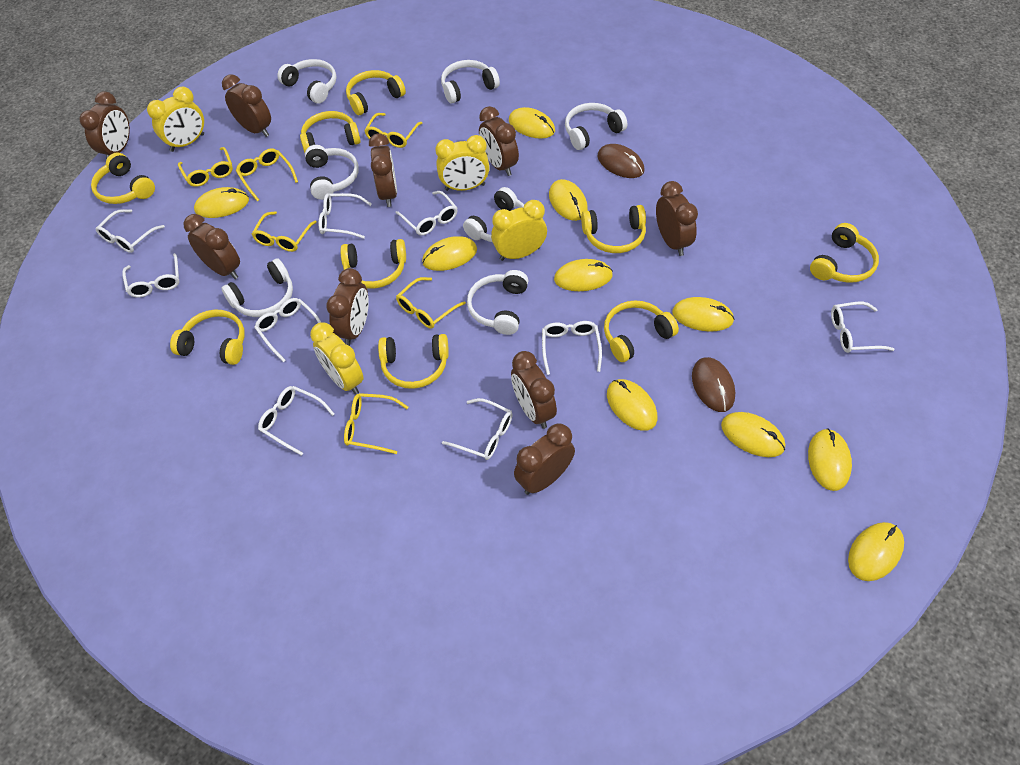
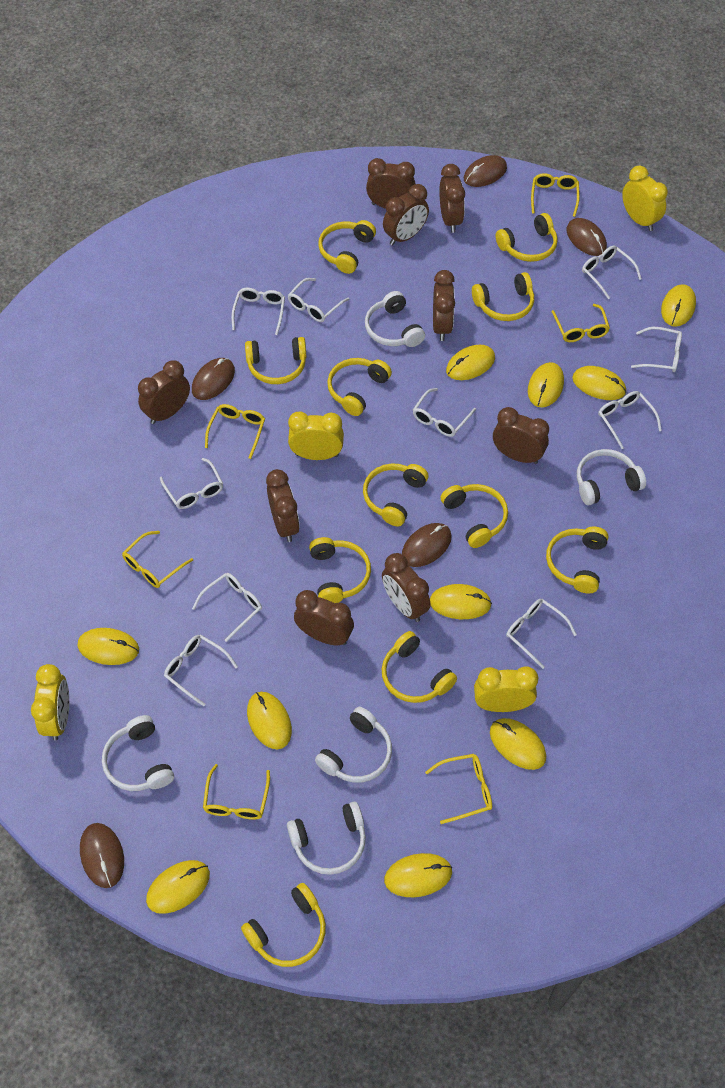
brown mouse: [597,144,644,178] [692,357,735,412] = 2 -> [80,823,124,888] [192,358,235,400] [402,523,452,567] [463,155,507,187] [566,218,607,256] = 5
white glasses: [95,209,165,253] [122,253,180,297] [254,298,322,362] [258,386,334,456] [319,193,372,239] [396,191,457,236] [442,398,513,460] [542,321,602,375] [831,302,895,353] = 9 -> [160,458,223,509] [164,635,238,706] [192,573,262,642] [231,288,285,335] [288,278,349,322] [413,388,476,437] [506,599,577,669] [582,246,642,299] [598,391,662,449] [631,327,682,372] = 10
white headphones: [222,258,293,317] [277,59,336,104] [305,145,359,200] [441,60,500,103] [463,187,524,242] [467,270,528,335] [565,103,627,150] = 7 -> [102,715,174,791] [287,802,366,875] [315,707,392,783] [365,291,425,347] [577,449,646,505] = 5
yellow headphones: [91,153,155,204] [170,310,245,365] [300,111,361,153] [340,239,406,289] [346,70,406,115] [378,334,449,389] [581,205,646,253] [604,301,679,362] [810,223,879,283] = 9 -> [241,883,326,967] [245,337,306,384] [309,537,371,603] [318,220,376,274] [327,358,392,416] [363,463,428,526] [382,631,457,703] [441,484,508,548] [472,272,534,321] [496,213,558,262] [546,527,608,594] = 11

